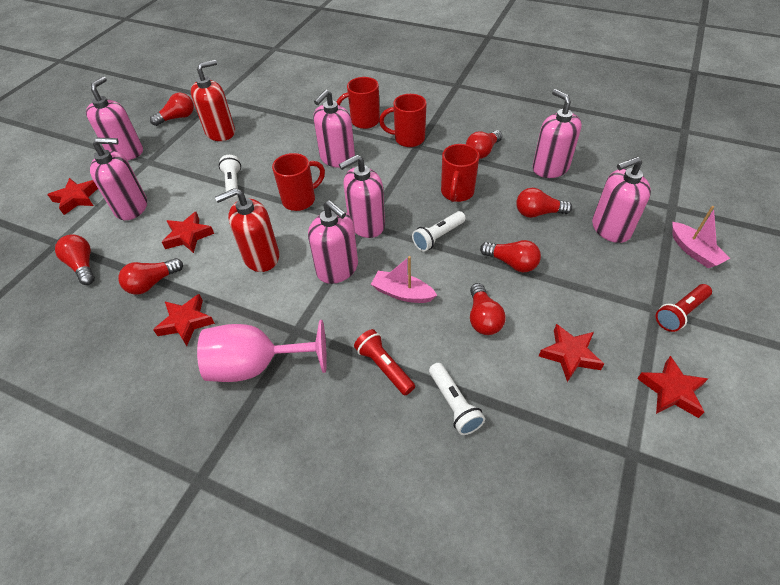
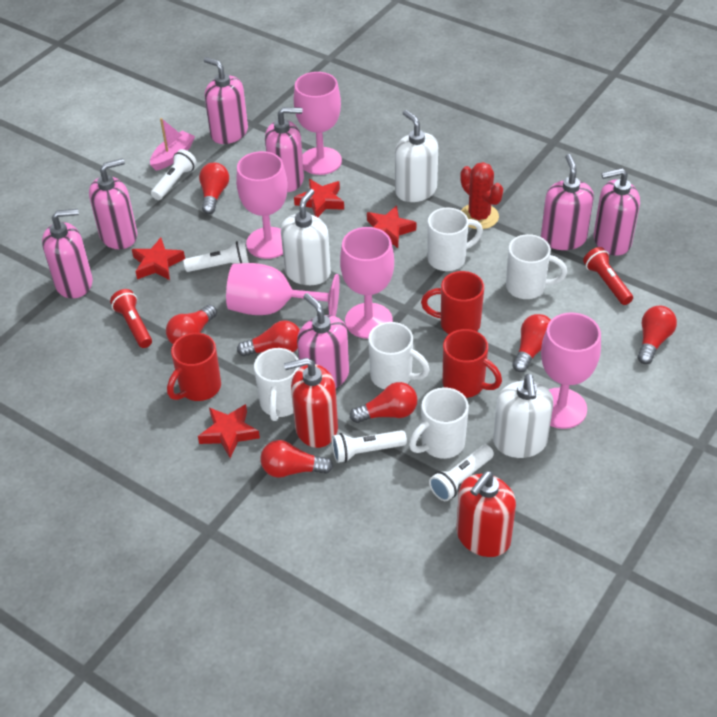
pink boat: [371,256,437,303] [672,206,730,268] = 2 -> [150,118,195,171] = 1
pink goblet: [197,320,327,382] = 1 -> [226,263,340,316] [236,151,287,259] [294,72,342,175] [340,227,394,339] [541,312,601,429] = 5
red cactus: none = 0 -> [460,162,503,229] = 1
red mug: [272,153,325,211] [337,77,380,129] [379,94,427,147] [441,144,479,202] = 4 -> [167,333,221,401] [421,271,484,334] [443,329,502,398] = 3
red star: [47,178,98,215] [153,294,215,346] [162,212,214,253] [539,324,604,382] [637,356,708,418] = 5 -> [132,237,185,280] [198,404,260,458] [294,179,344,217] [367,206,416,248] = 4
white flashlight: [219,155,241,204] [412,211,466,252] [429,363,485,435] = 3 -> [151,149,197,200] [183,241,249,272] [332,430,407,463] [429,445,494,501] = 4
white mug: none = 0 -> [254,348,300,421] [368,322,430,389] [409,387,469,459] [427,208,483,271] [506,234,567,299] = 5
white soap dispenser: none = 0 -> [281,189,331,285] [395,110,438,202] [493,374,553,458] = 3

